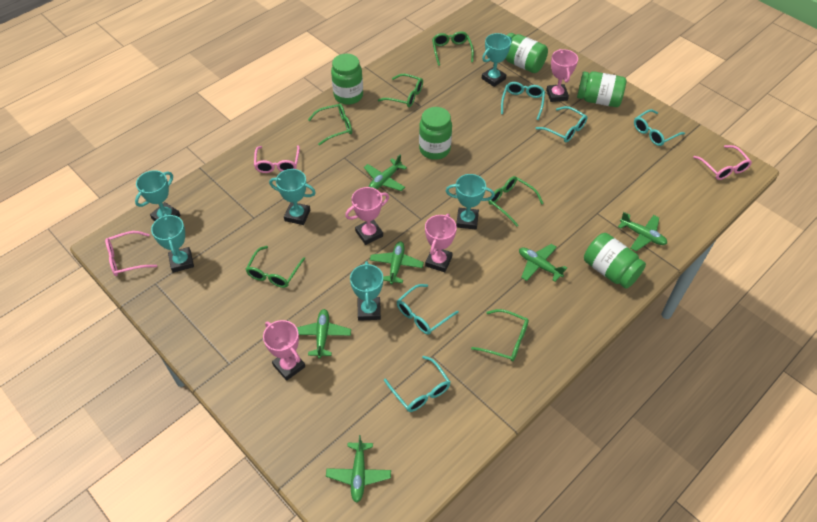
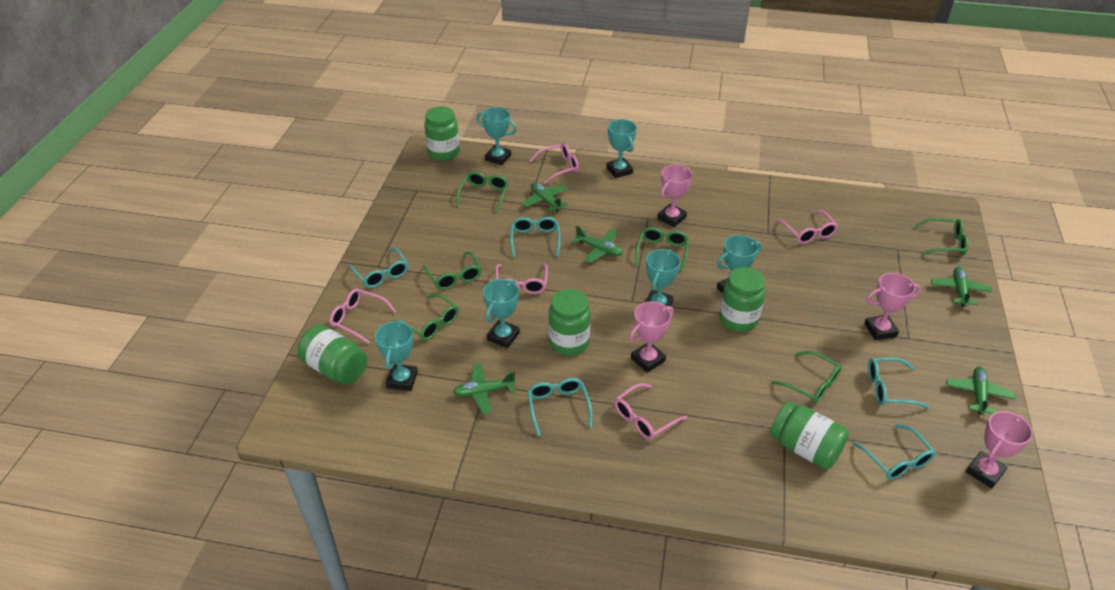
green plane: [297,309,351,359] [326,435,391,503] [364,154,407,191] [370,241,424,284] [519,244,567,282] [618,212,667,251] = 6 -> [453,363,516,414] [522,182,568,212] [573,226,623,263] [931,267,992,307] [946,366,1015,415] = 5
pink glasses: [105,231,157,276] [254,145,300,173] [693,145,752,180] = 3 -> [329,289,397,344] [495,264,548,294] [530,143,579,184] [614,383,687,440] [776,210,838,244] = 5

